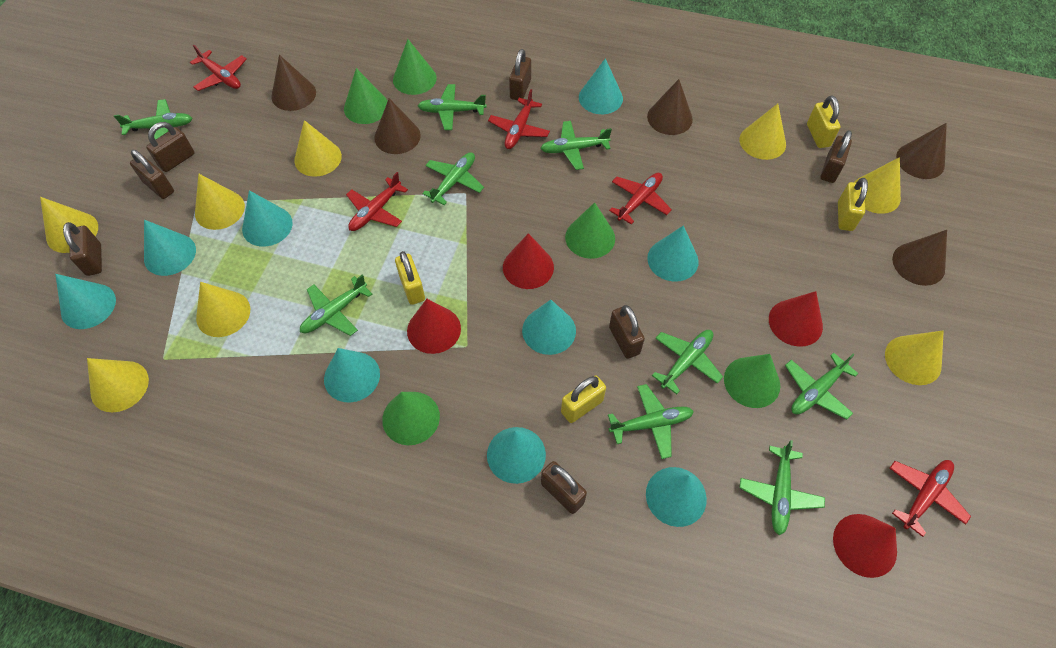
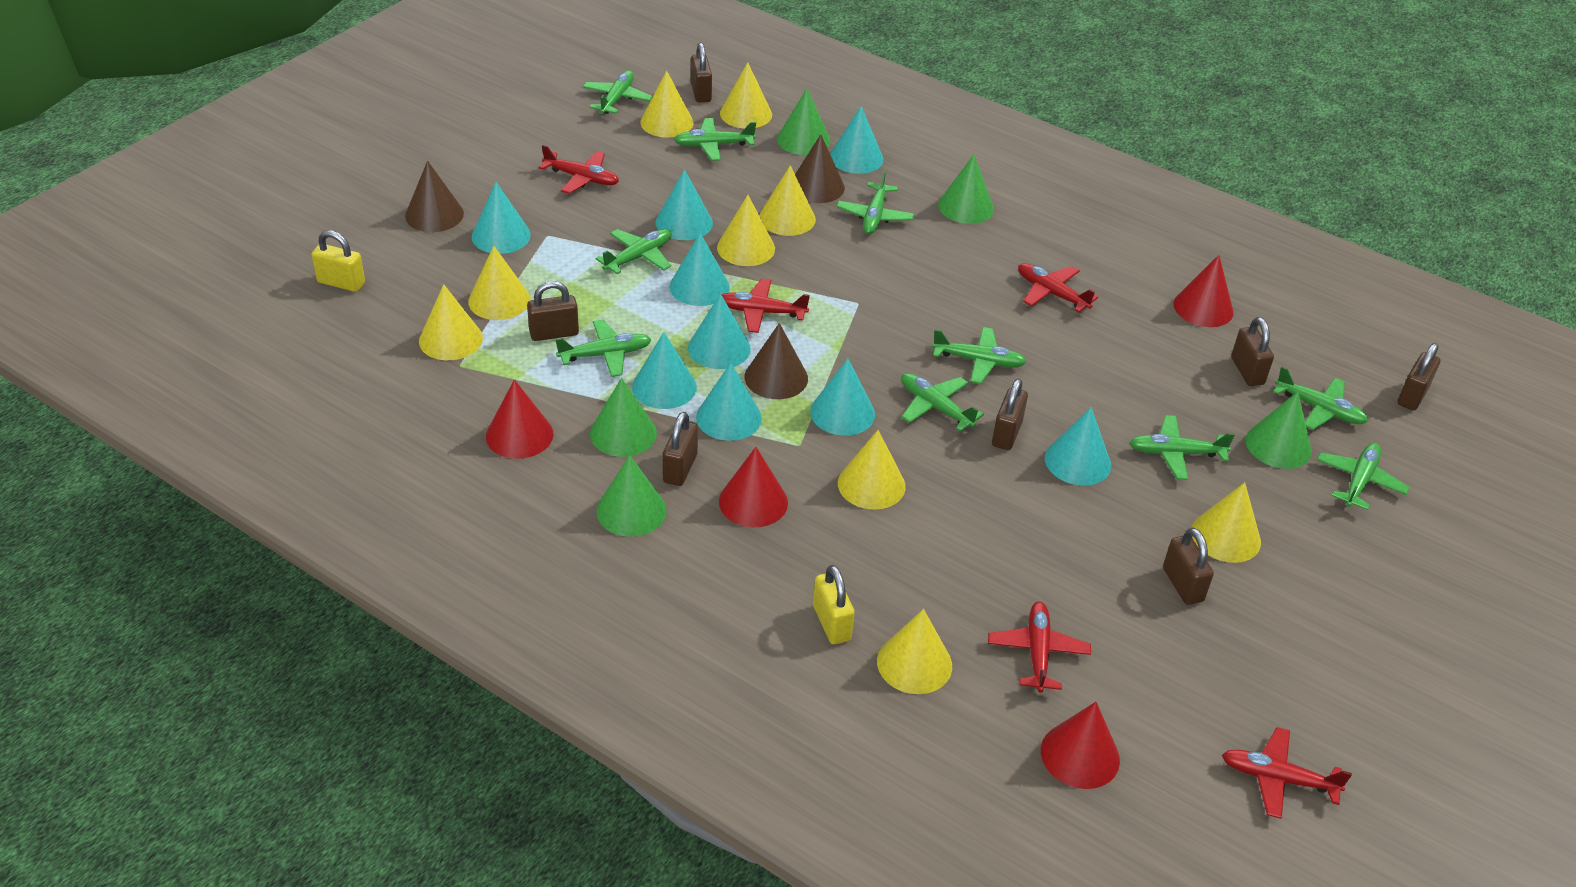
brown cone: [271,55,316,111] [374,98,421,154] [647,79,693,135] [892,230,947,286] [896,123,947,179] = 5 -> [405,161,464,232] [745,323,808,399] [795,134,845,203] = 3
green plane: [114,99,192,140] [300,274,372,336] [418,84,486,130] [422,152,484,205] [540,121,612,170] [608,384,694,459] [652,330,723,394] [739,440,825,535] [785,353,858,420] = 9 -> [555,319,652,377] [583,70,653,114] [596,229,672,274] [674,118,756,161] [836,170,914,234] [901,373,984,432] [932,327,1026,384] [1129,415,1235,480] [1273,366,1368,430] [1317,443,1410,510] = 10
yellow cone: [40,197,98,253] [87,358,149,413] [195,173,245,230] [196,282,250,337] [294,120,342,177] [740,104,786,160] [854,157,901,214] [885,330,944,385] = 8 -> [419,284,483,360] [468,246,530,320] [640,70,694,137] [717,195,775,266] [720,62,772,129] [759,165,816,236] [838,430,905,510] [877,609,952,694] [1191,482,1261,563] = 9
yellow padlock: [395,251,425,305] [561,375,606,423] [807,96,841,148] [838,178,868,231] = 4 -> [312,230,365,292] [813,565,855,644] = 2

